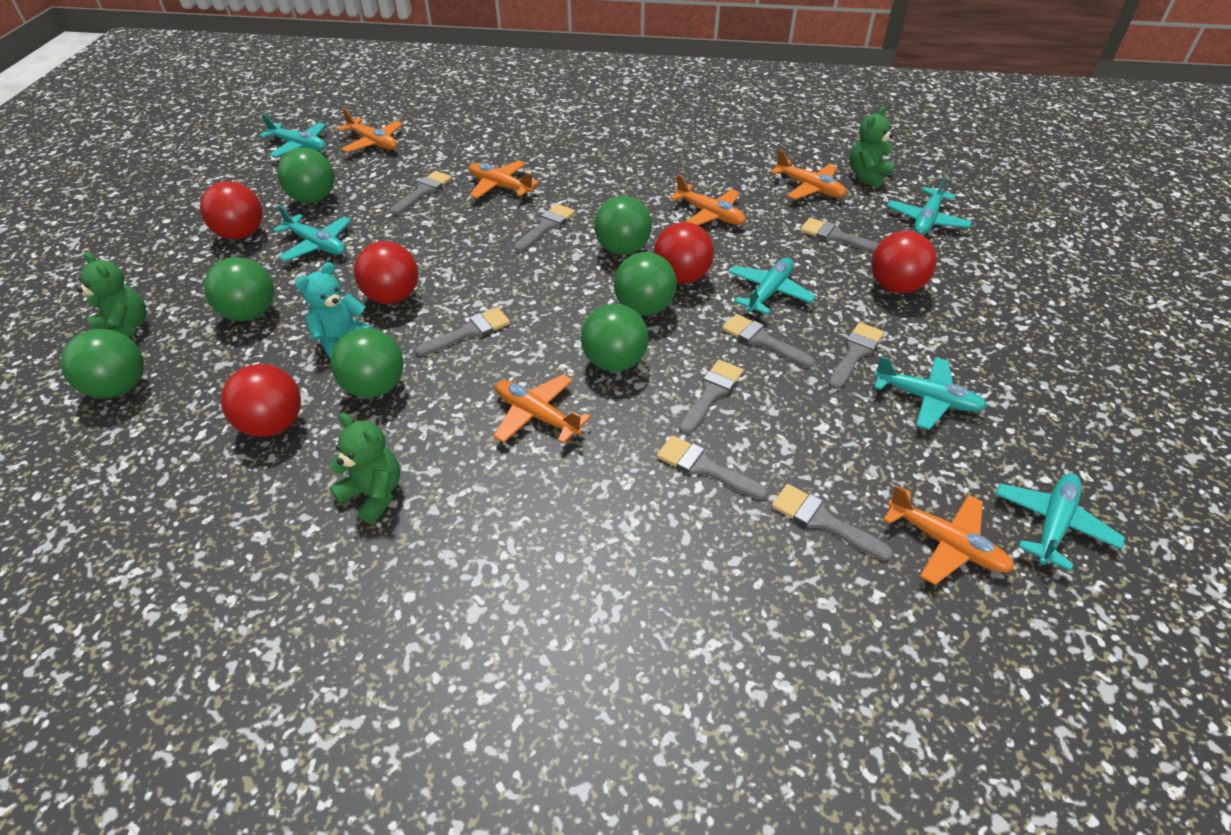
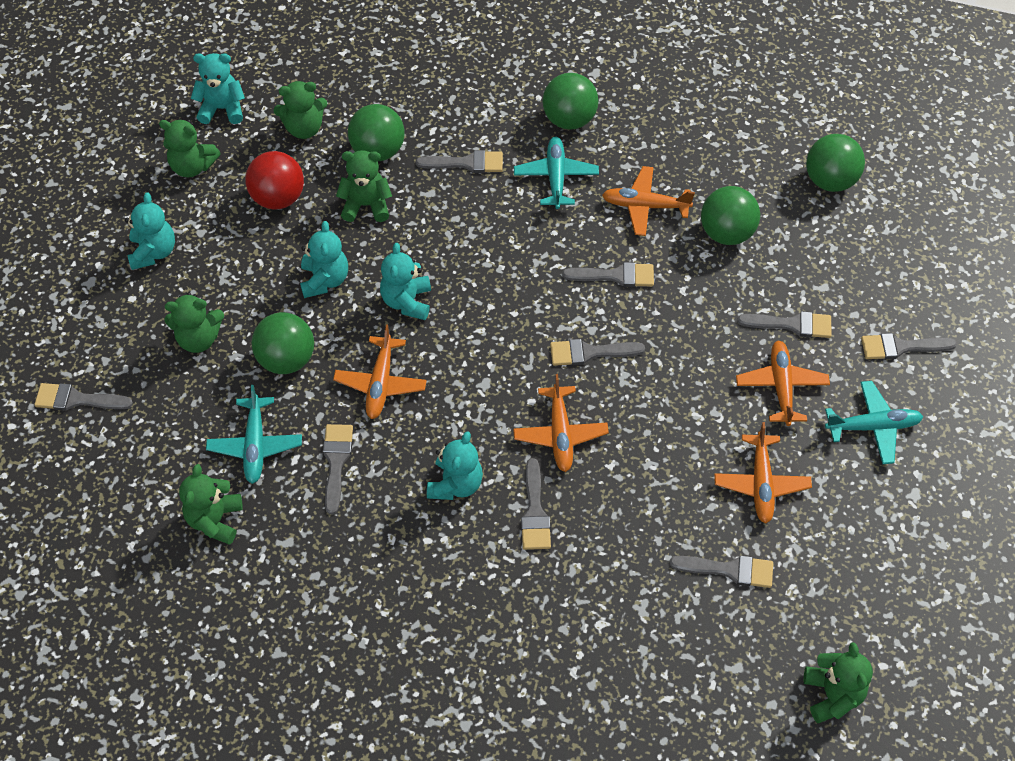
green ball: [60,329,144,399] [204,257,274,321] [277,147,335,203] [330,328,404,398] [581,304,649,372] [594,196,652,255] [614,252,677,316] = 7 -> [251,312,314,374] [348,104,404,161] [542,73,598,130] [701,186,760,245] [806,134,865,192] = 5
green teddy bear: [77,252,146,337] [330,413,400,524] [850,106,895,188] = 3 -> [159,119,221,177] [164,293,224,353] [179,464,243,545] [273,81,327,139] [336,150,392,222] [804,642,873,723] = 6
orange plane: [337,108,403,153] [469,160,540,199] [494,374,591,444] [669,174,746,225] [770,149,846,200] [883,485,1014,585] = 6 -> [333,324,427,419] [513,374,609,472] [602,166,695,236] [714,422,812,523] [736,340,830,426] = 5
red ball: [200,181,263,239] [221,364,301,437] [354,241,418,304] [654,222,714,283] [871,231,937,293] = 5 -> [245,151,304,210] = 1
turquoise plane: [259,114,326,157] [273,205,351,261] [728,258,816,315] [874,356,987,430] [887,175,972,235] [996,473,1125,571] = 6 -> [206,385,302,484] [514,137,599,209] [825,381,923,464] = 3
turquoise teddy bear: [295,262,374,359] = 1 -> [125,192,175,270] [191,53,245,124] [300,221,348,298] [380,243,431,320] [427,431,483,500] = 5

